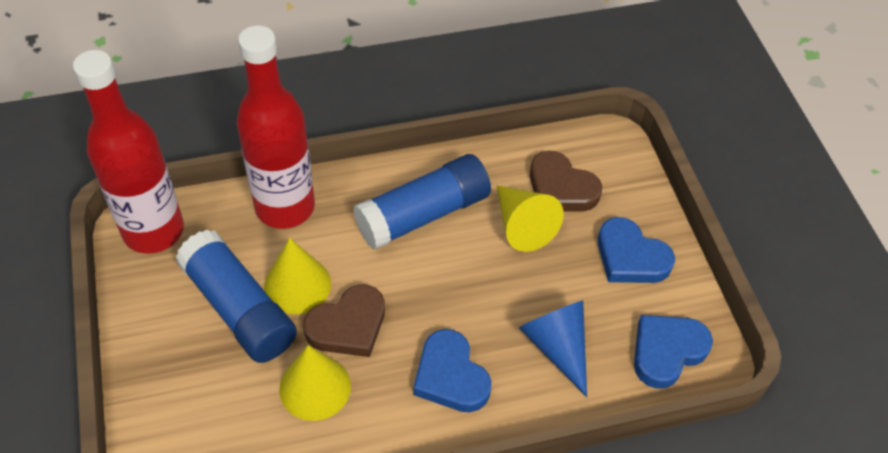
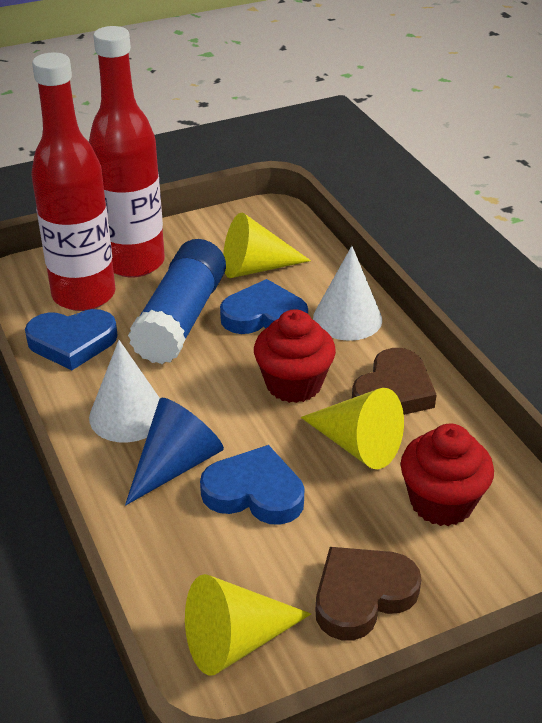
blue glue stick: [175,229,297,363] [353,154,491,250] = 2 -> [128,239,226,364] = 1
red cupcake: none = 0 -> [254,309,336,403] [401,424,494,526] = 2
white cone: none = 0 -> [89,340,160,443] [313,246,382,341] = 2

